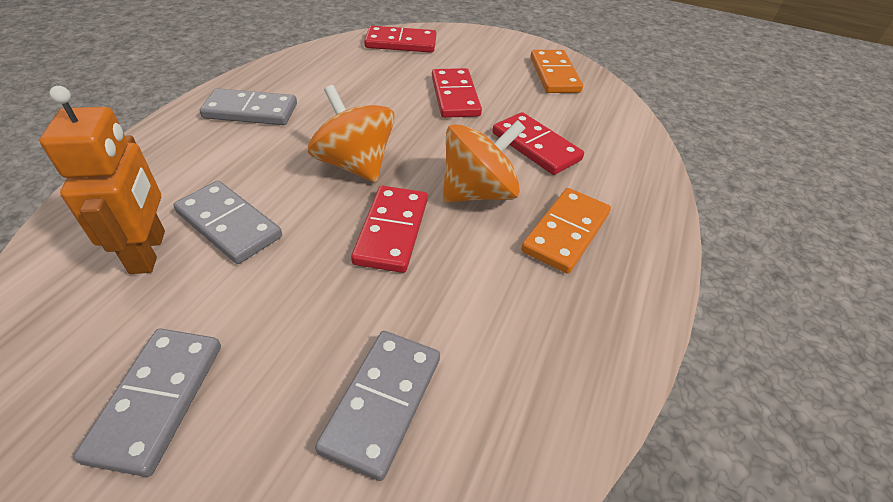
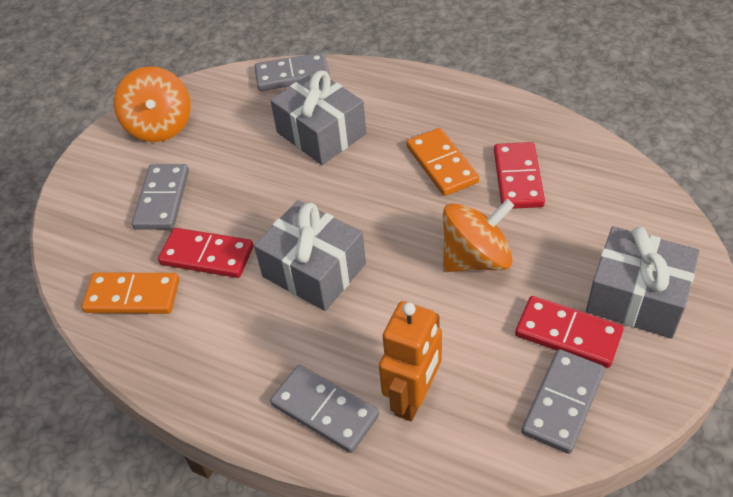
grey gift: none = 0 -> [254,200,366,311] [270,71,366,165] [586,226,700,338] = 3
red domino: [351,186,428,273] [364,26,436,53] [432,68,482,118] [492,112,584,175] = 4 -> [158,228,253,278] [494,142,545,209] [515,296,623,368] = 3

